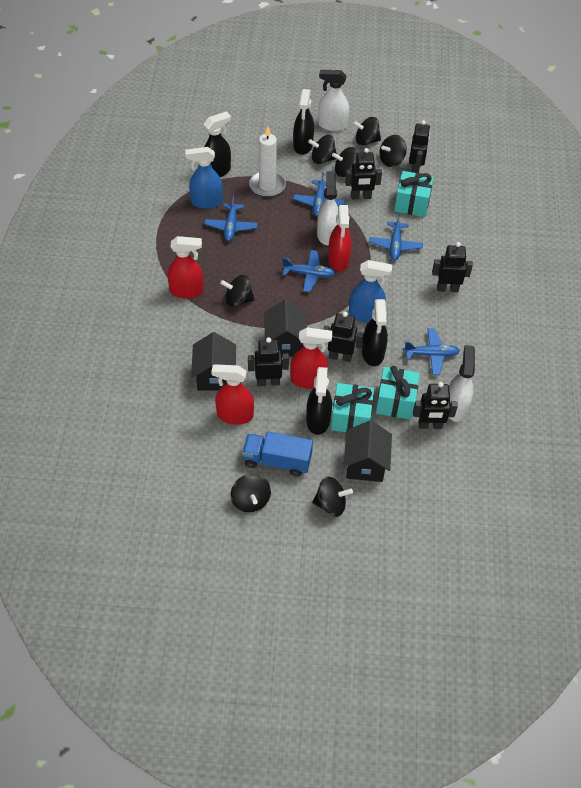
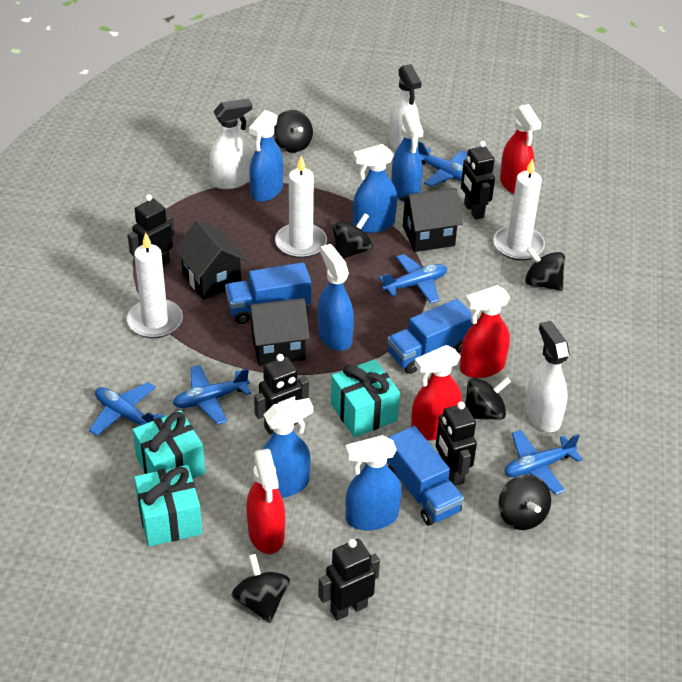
black robot: [248,337,289,386] [323,312,364,362] [345,148,382,199] [409,120,430,173] [413,382,458,429] [432,242,473,292] = 6 -> [128,194,175,266] [254,354,309,435] [318,539,380,621] [436,402,477,486] [461,141,495,220] = 5
black spinning top: [220,275,255,307] [231,474,271,512] [308,135,337,164] [312,477,353,517] [332,147,358,177] [353,117,381,146] [379,135,407,167] = 7 -> [231,554,290,623] [273,110,313,153] [333,213,373,259] [465,377,511,420] [499,474,551,530] [525,247,565,291] = 6
black spray bottle: [203,111,231,177] [293,89,314,155] [306,367,332,435] [362,299,388,366] = 4 -> none = 0
blue spray bottle: [186,147,223,209] [349,260,392,322] = 2 -> [249,110,283,202] [261,398,313,498] [318,244,354,351] [345,435,402,531] [353,144,397,233] [392,111,423,202] = 6
blue truck: [242,432,313,477] = 1 -> [225,262,311,324] [387,299,473,374] [387,426,464,526] = 3
white candle: [249,126,286,197] = 1 -> [127,232,183,338] [275,156,327,258] [493,158,545,261] = 3

